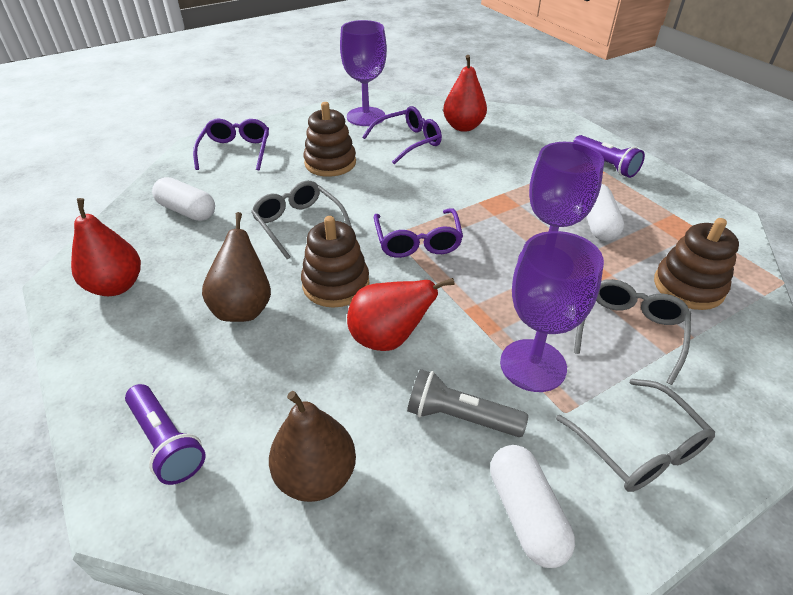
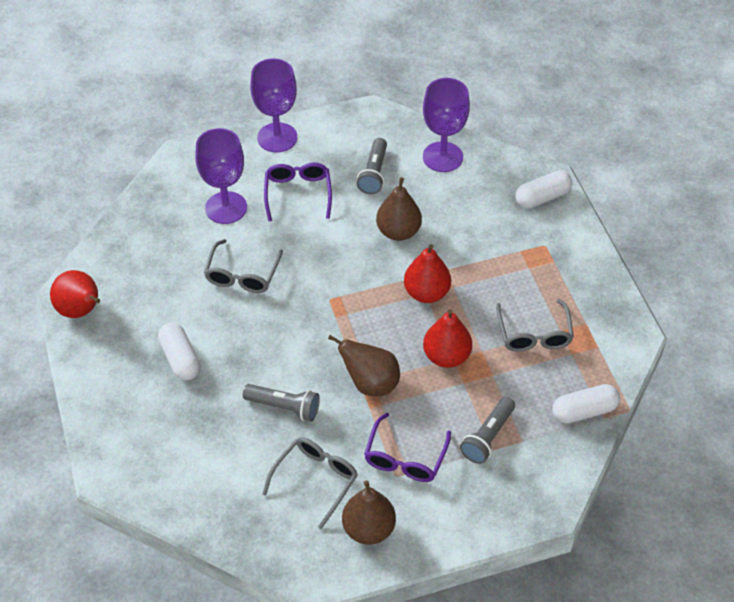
brown pear: [202,212,271,322] [269,391,356,502] = 2 -> [328,335,400,396] [342,480,396,545] [376,177,422,241] = 3
brown stacking toy: [301,216,369,307] [304,102,356,177] [654,218,739,310] = 3 -> none = 0
grey flashlight: [407,369,528,437] = 1 -> [243,384,320,422] [357,138,387,194] [460,397,515,464] = 3
purple flashlight: [125,384,206,485] [573,135,645,178] = 2 -> none = 0
purple glasses: [193,118,269,170] [362,106,442,164] [374,208,463,258] = 3 -> [264,163,332,221] [364,413,451,482] = 2

